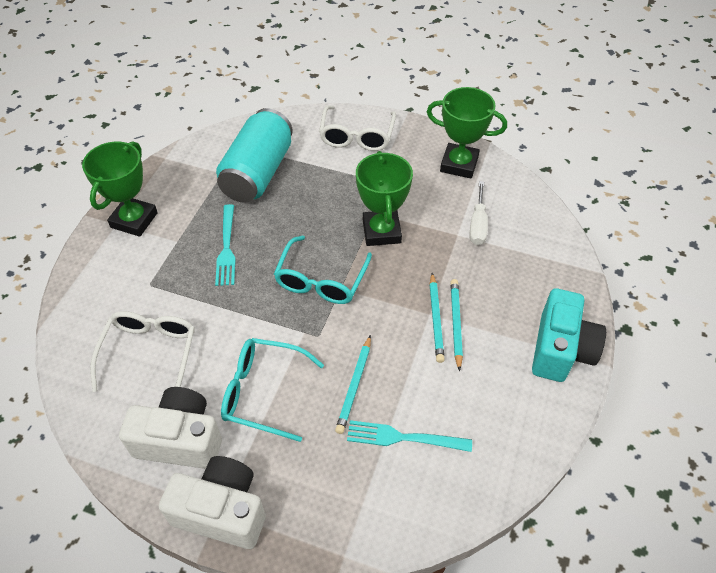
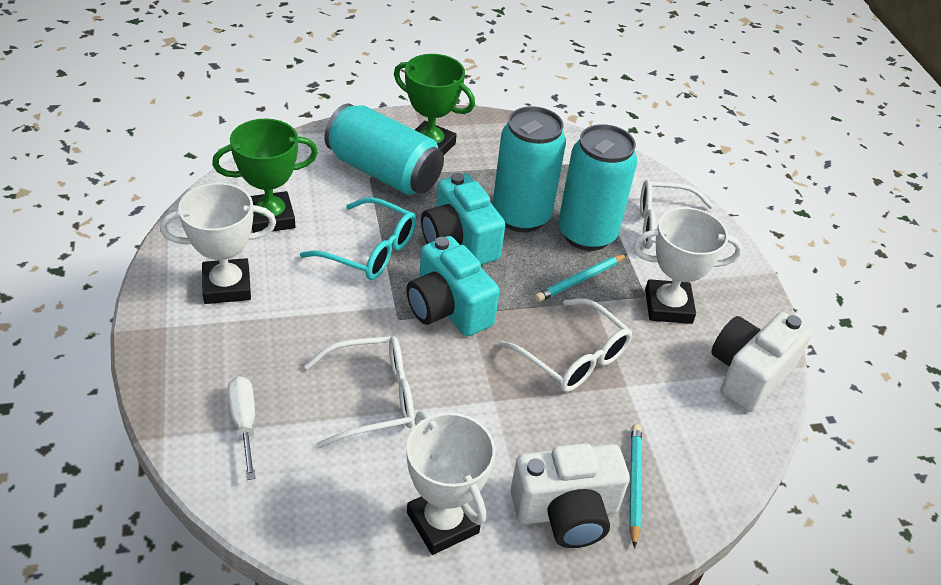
green trophy: [82,141,158,237] [356,151,413,246] [427,87,507,179] = 3 -> [212,119,318,233] [394,54,475,155] = 2
turquoise camera: [532,288,606,382] = 1 -> [406,236,500,337] [421,173,505,265] = 2
turquoise can: [216,108,293,203] = 1 -> [324,103,444,195] [493,106,566,232] [558,124,637,251] = 3
turquoise fork: [215,204,236,286] [347,420,472,452] = 2 -> none = 0
turquoise glasses: [221,338,324,442] [274,235,372,304] = 2 -> [300,197,416,280] = 1
turquoise pencil: [335,335,371,434] [429,273,445,363] [450,279,463,371] = 3 -> [535,254,627,302] [629,424,642,548] = 2
white glasses: [90,311,195,392] [319,105,396,151] = 2 -> [304,336,414,448] [500,299,632,392] [640,180,723,260] = 3
white trophy: none = 0 -> [160,183,276,304] [406,411,496,555] [633,207,742,324] = 3

